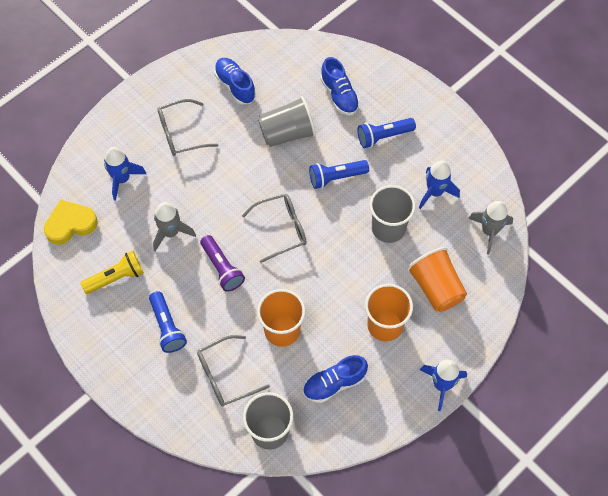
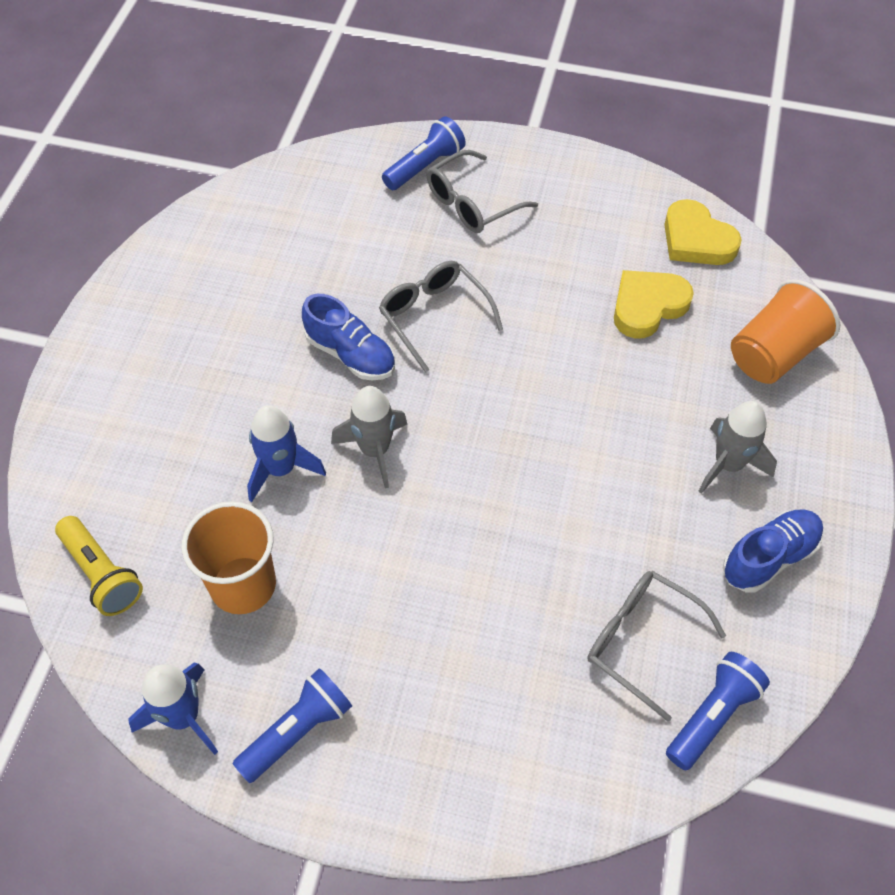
blue rocket: [104,147,146,201] [419,160,460,209] [420,360,467,411] = 3 -> [128,663,218,755] [247,405,326,502] = 2
blue shoe: [214,58,256,105] [303,355,368,403] [320,57,360,115] = 3 -> [302,294,395,380] [723,509,823,593] = 2
grey cup: [243,392,293,450] [258,96,316,147] [370,185,415,243] = 3 -> none = 0
orange cup: [257,289,305,347] [365,284,413,342] [407,247,467,312] = 3 -> [182,501,276,614] [731,279,840,384] = 2
purple flashlight: [200,235,245,292] = 1 -> none = 0
yellow heart: [44,200,98,245] = 1 -> [614,270,694,338] [664,199,742,265] = 2

